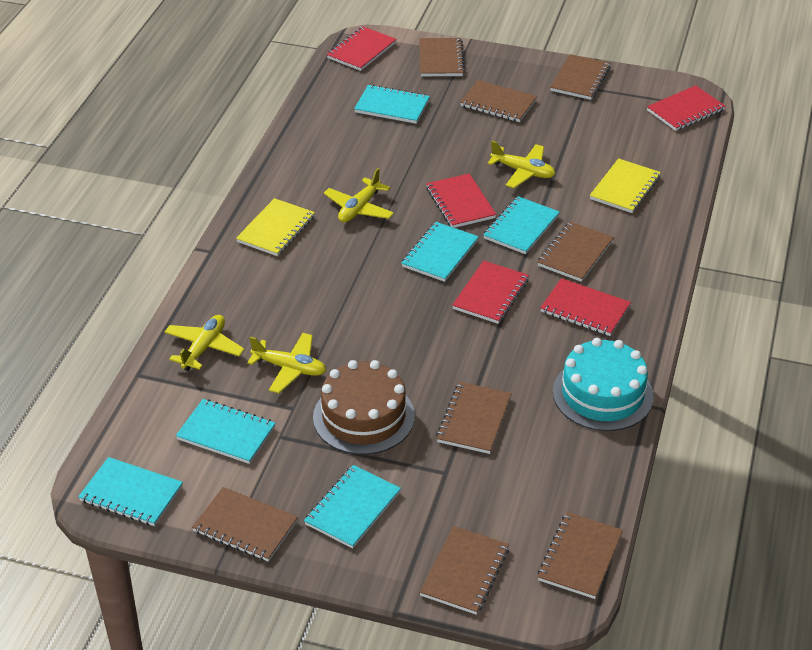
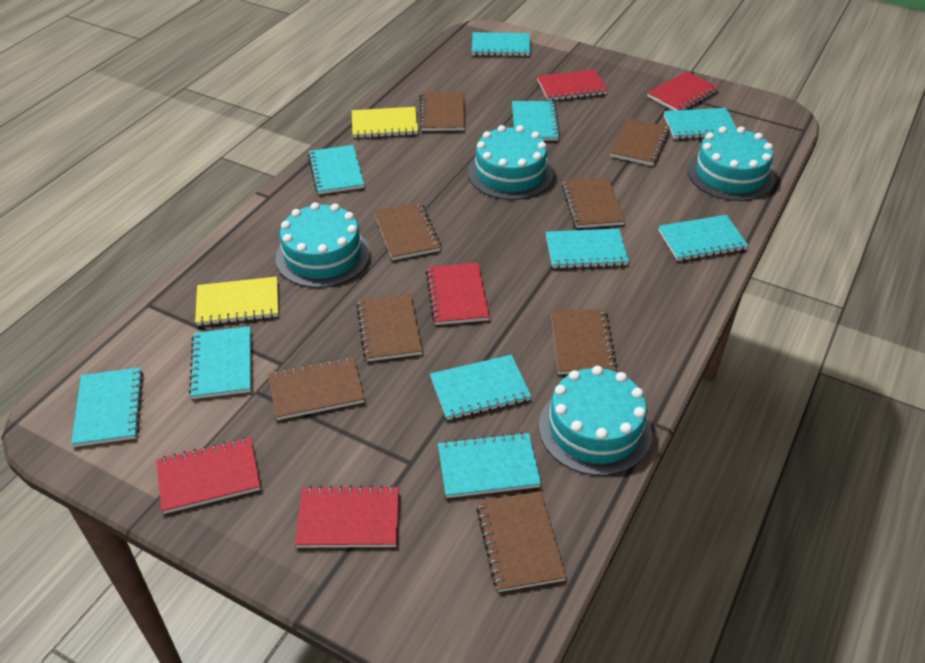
brown cake: [313,360,415,455] = 1 -> none = 0
turquoise cake: [553,338,654,431] = 1 -> [276,202,370,288] [468,125,553,200] [539,366,652,476] [688,126,775,201] = 4
turquoise notebook: [78,457,183,526] [176,399,276,464] [304,465,401,549] [354,85,430,124] [401,222,479,282] [483,196,560,254] = 6 -> [71,367,143,447] [189,326,251,399] [308,145,364,194] [430,355,531,420] [438,432,541,498] [472,32,530,56] [512,101,560,141] [546,228,629,269] [658,215,748,261] [664,108,737,139] = 10
yellow plane: [164,315,245,371] [247,333,326,393] [324,168,394,222] [488,141,556,188] = 4 -> none = 0

